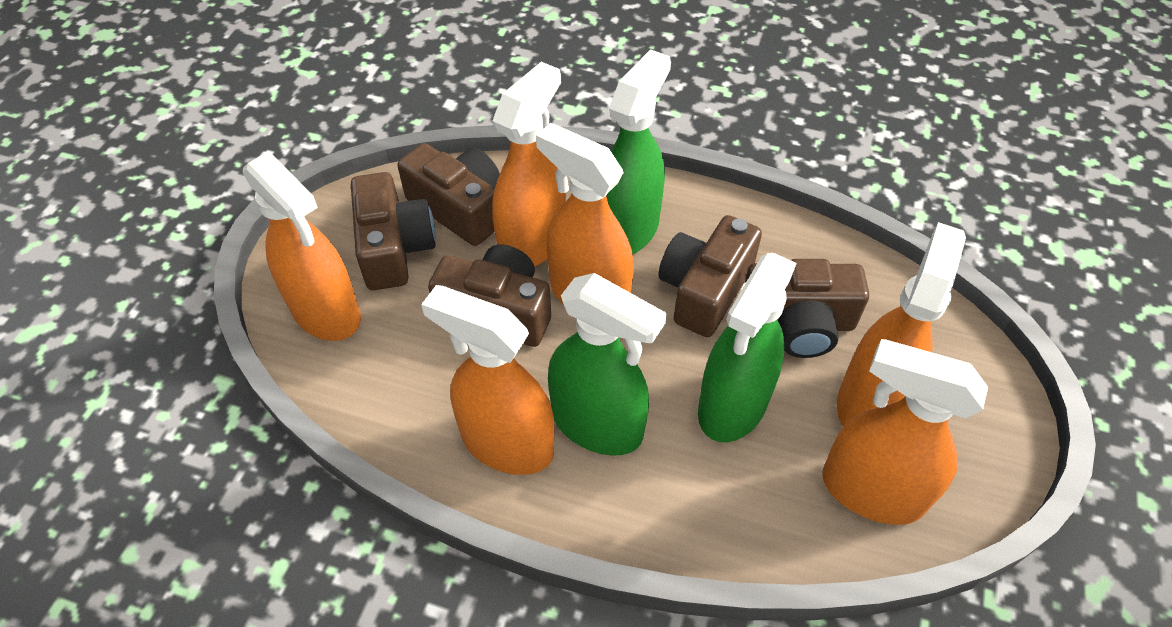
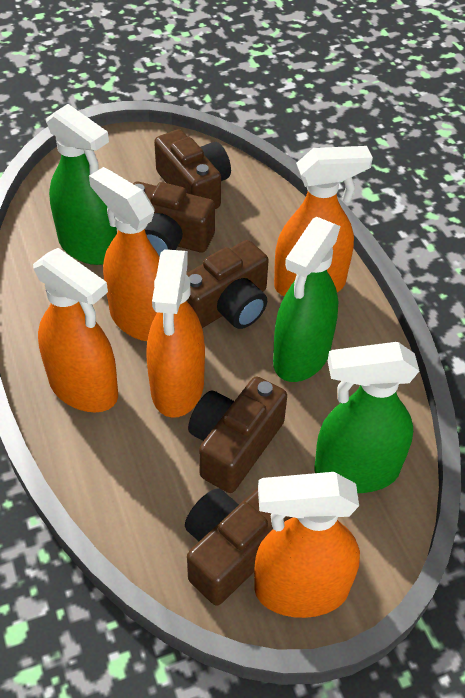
orange spray bottle: [243,151,361,341] [421,285,554,475] [492,62,566,267] [536,123,634,305] [822,339,988,525] [837,222,966,427] = 6 -> [33,248,118,412] [89,167,160,341] [147,249,205,418] [254,472,360,618] [274,146,373,296] = 5

